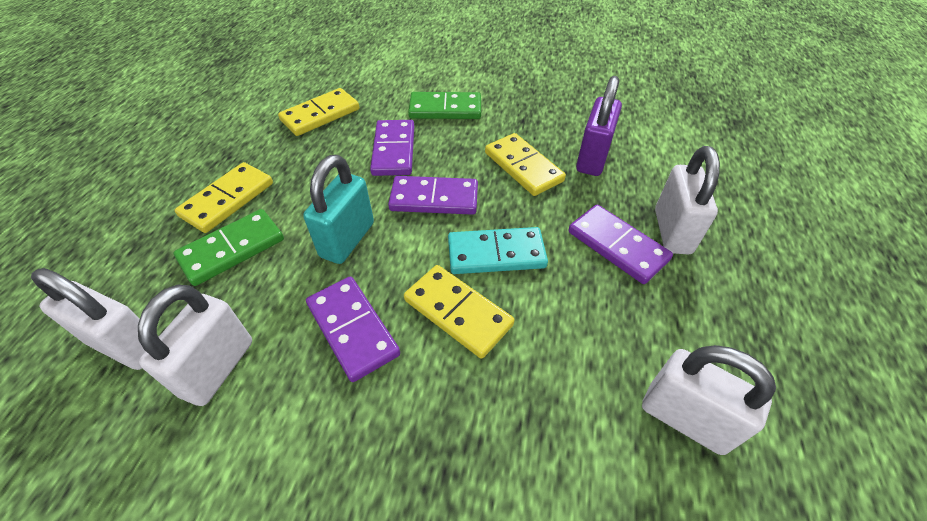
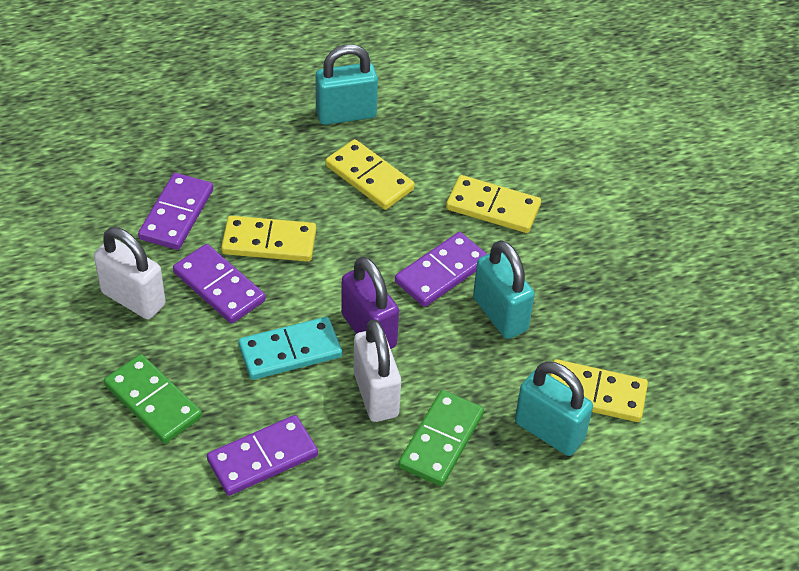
turquoise padlock: [303,155,374,264] = 1 -> [315,44,378,125] [473,240,535,339] [515,361,593,456] = 3
white padlock: [31,268,146,370] [138,284,252,406] [642,345,776,455] [655,146,720,254] = 4 -> [94,227,166,319] [354,319,401,422] = 2

